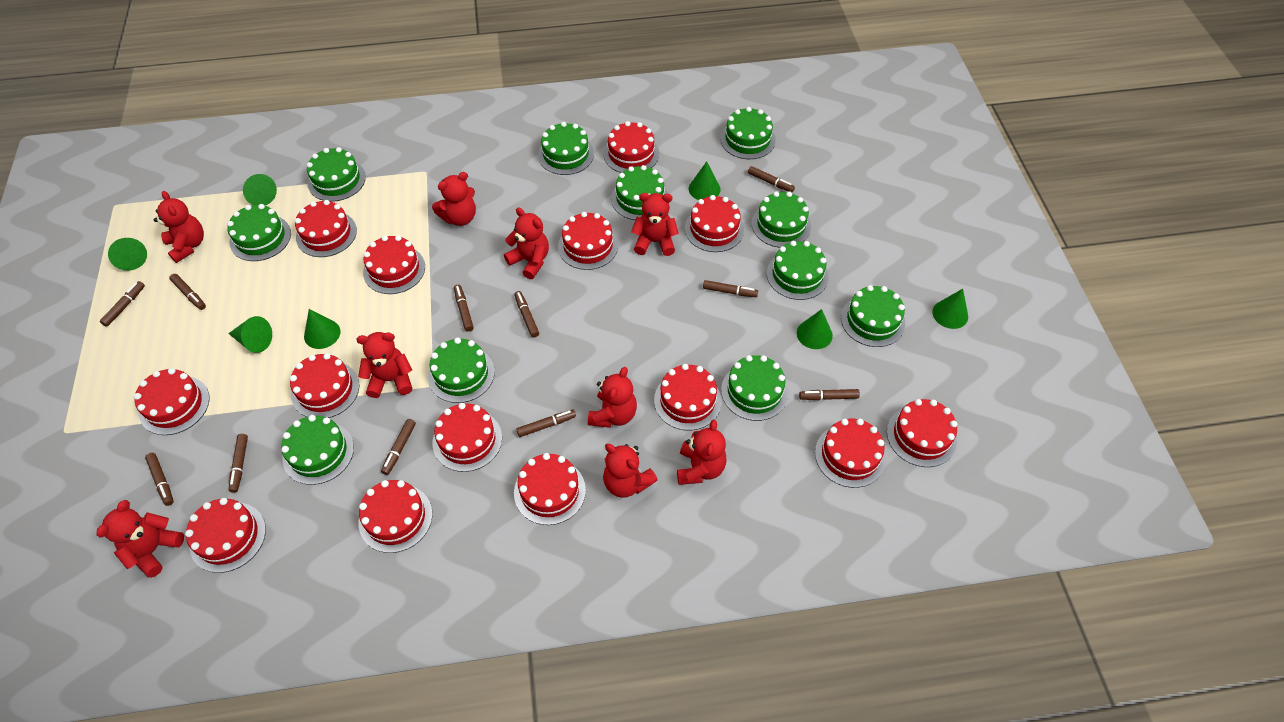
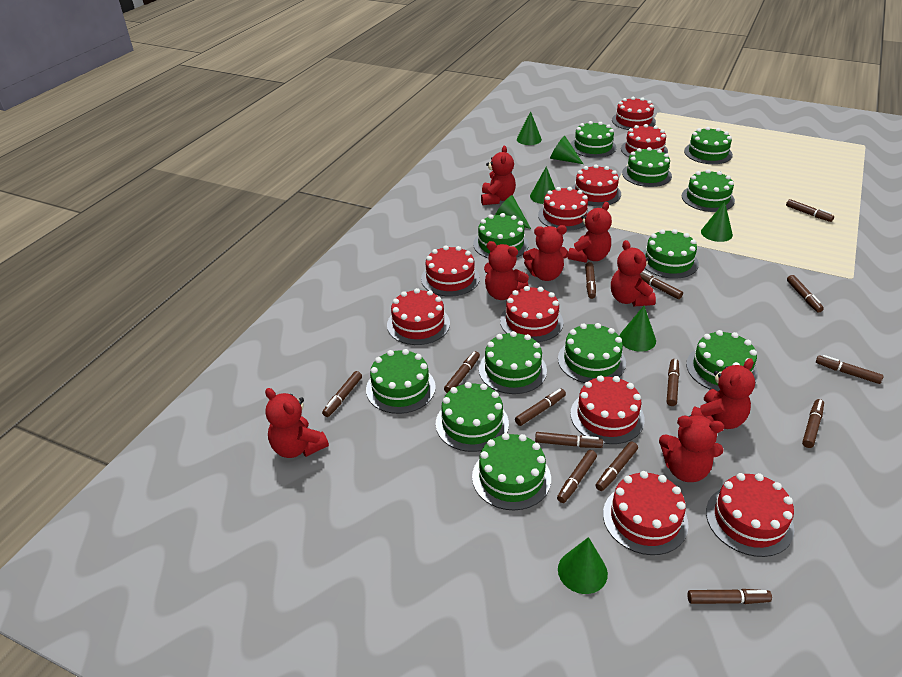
brown marker: [100,281,145,327] [145,453,174,506] [169,274,206,310] [229,434,248,493] [381,419,416,475] [454,285,474,332] [514,291,539,338] [516,410,576,437] [703,280,758,297] [748,166,795,192] [799,389,860,400] = 11 -> [322,371,362,417] [444,351,480,393] [515,389,566,426] [535,432,603,448] [557,450,597,503] [585,262,596,299] [595,442,638,491] [640,271,683,299] [667,359,679,406] [687,589,772,604] [786,199,834,222] [787,275,824,312] [802,399,824,448] [816,355,884,384] = 14
green cake: [227,204,291,261] [281,415,354,485] [307,147,366,202] [428,338,495,403] [538,122,594,175] [611,165,668,220] [720,107,776,159] [721,355,789,421] [752,191,811,248] [767,241,829,300] [841,285,905,347] = 11 -> [366,349,436,414] [436,382,509,452] [472,433,551,510] [473,213,529,258] [479,331,547,394] [558,323,626,383] [571,121,616,158] [622,147,672,187] [643,229,699,279] [682,169,735,212] [684,127,733,164] [686,330,758,392] = 12
red cake: [134,368,210,435] [185,498,266,573] [290,353,360,418] [295,200,357,257] [359,480,433,553] [363,235,425,294] [432,403,502,472] [514,453,586,525] [558,212,618,270] [603,121,659,173] [654,364,722,431] [685,195,744,252] [815,419,886,488] [887,399,957,467] = 14 -> [387,288,450,345] [421,245,480,297] [500,286,564,342] [538,187,589,231] [570,375,645,444] [572,164,621,206] [603,471,688,555] [612,97,656,130] [621,124,668,157] [706,473,794,557] = 10
red teddy bear: [96,500,184,578] [154,191,204,263] [356,332,412,398] [432,172,476,226] [504,208,549,279] [588,367,637,428] [603,444,658,498] [631,193,679,256] [677,420,726,485] = 9 -> [265,388,329,458] [481,146,516,205] [484,241,529,300] [523,225,569,281] [568,202,612,263] [611,240,656,307] [659,415,724,482] [691,358,755,429] = 8

